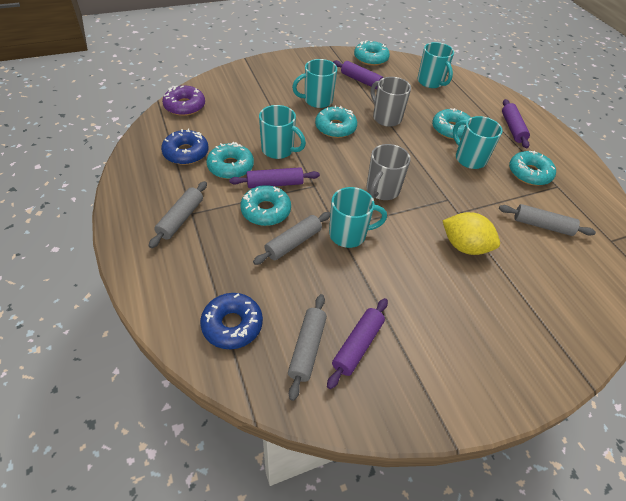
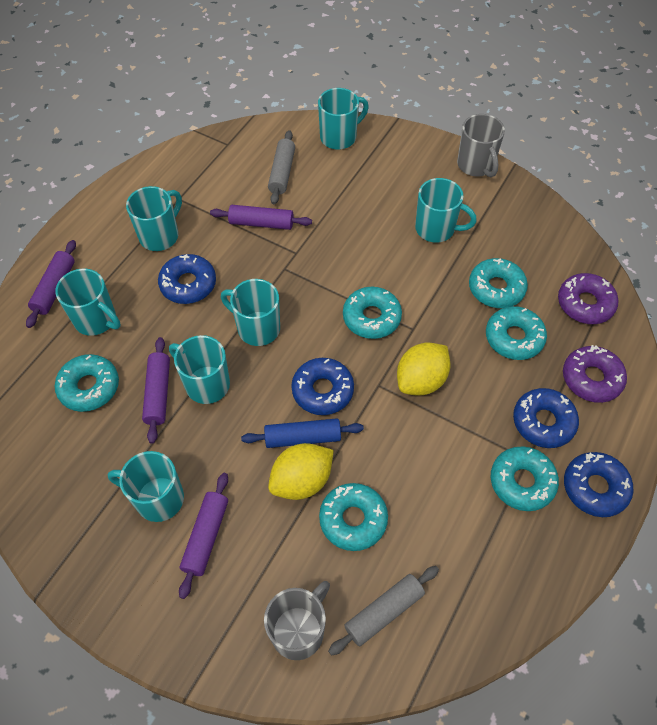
blue donut: [161,129,209,165] [200,293,263,349] = 2 -> [158,254,216,304] [291,358,354,415] [513,388,579,448] [564,452,634,517] = 4
blue rolling pin: none = 0 -> [241,418,364,448] = 1
grey rolling pin: [149,181,207,248] [253,212,330,265] [288,294,327,401] [499,204,596,236] = 4 -> [268,130,295,204] [328,566,439,656] = 2
purple donut: [162,86,205,116] = 1 -> [558,273,618,324] [563,345,627,403] = 2
turquoise mug: [259,105,306,159] [292,59,337,108] [329,187,387,248] [418,42,454,88] [453,116,503,169] = 5 -> [55,268,121,336] [107,451,184,522] [126,186,182,251] [169,335,230,404] [221,279,280,346] [318,88,369,150] [415,178,477,243] = 7
yellow lemon: [442,212,500,255] = 1 -> [268,443,334,500] [397,342,451,396] = 2

